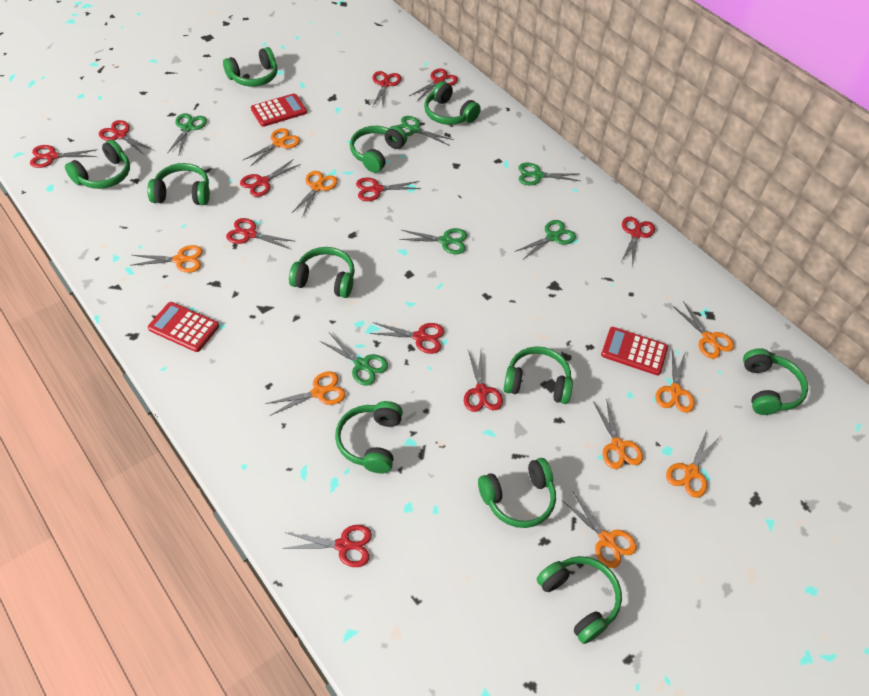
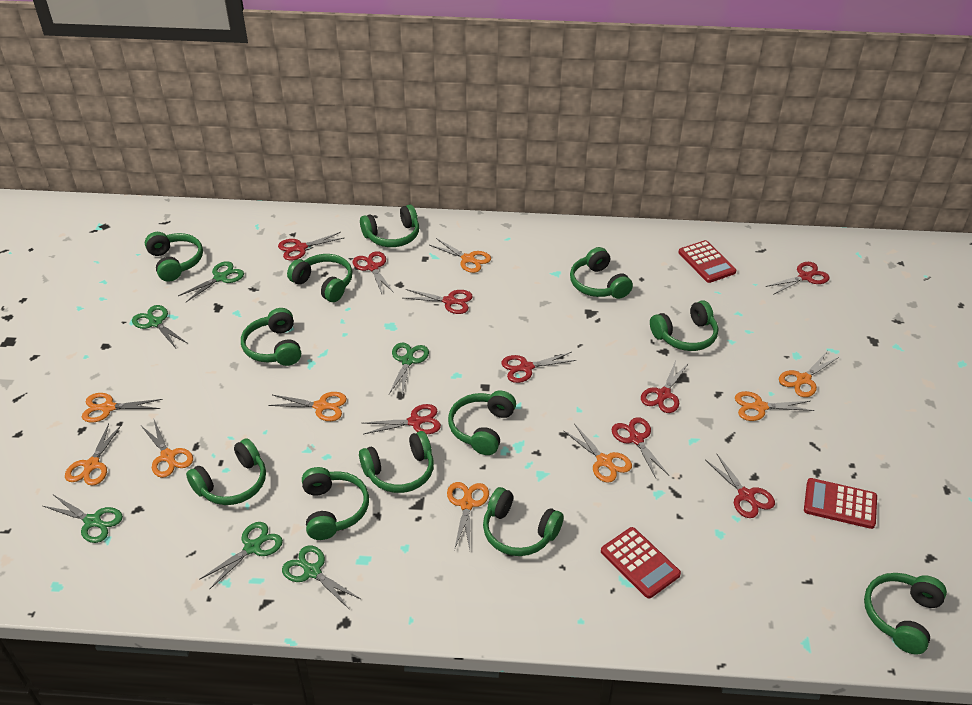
green headphones: [65,140,130,189] [147,163,210,205] [223,47,277,87] [289,247,355,298] [335,401,403,473] [350,126,407,173] [424,81,481,125] [478,458,556,528] [504,346,573,404] [537,556,622,644] [743,348,808,415] = 11 -> [145,232,203,282] [186,438,266,505] [241,308,301,366] [287,254,352,302] [302,467,369,540] [359,431,434,493] [360,205,419,247] [448,390,516,455] [483,487,563,556] [570,247,633,299] [650,300,718,351] [864,573,947,655] = 12
red scissors: [30,145,98,168] [99,120,153,155] [226,218,294,249] [240,159,301,197] [286,525,372,567] [356,178,421,201] [370,322,445,354] [372,71,401,107] [409,68,458,101] [464,350,503,412] [621,217,655,267] = 11 -> [278,232,344,260] [353,251,394,294] [363,404,441,434] [404,289,473,314] [501,352,576,383] [612,417,669,478] [641,361,689,413] [705,454,775,518] [765,262,830,295] = 9

